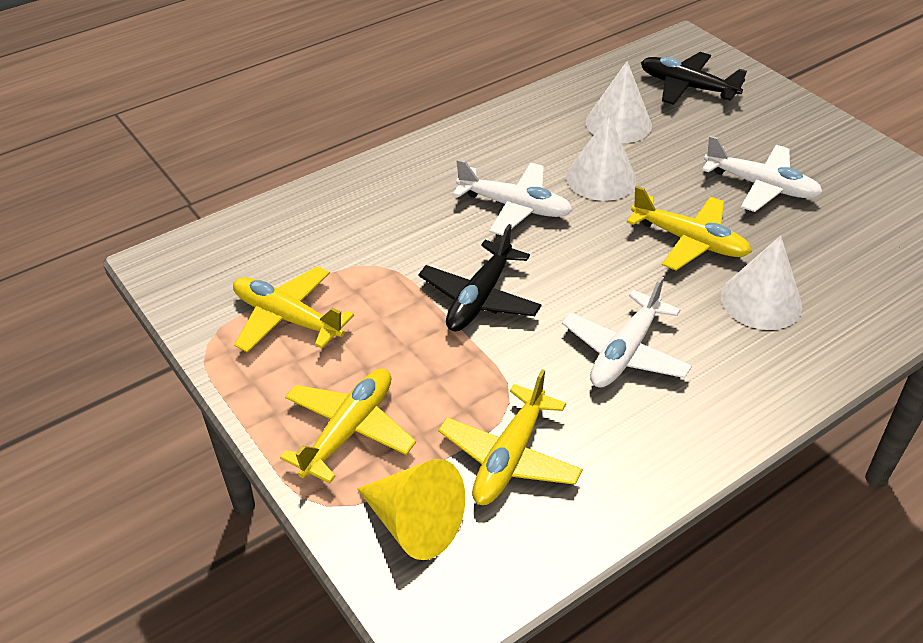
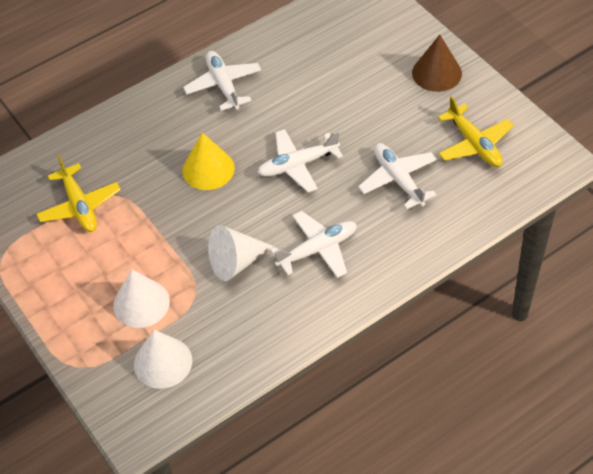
black plane: [418,224,542,332] [641,52,747,105] = 2 -> none = 0
brown cone: none = 0 -> [412,35,462,92] = 1
white plane: [452,159,573,236] [562,276,692,388] [702,135,823,212] = 3 -> [183,51,261,111] [257,129,343,192] [270,211,357,278] [358,143,437,209] = 4
yellow plane: [233,266,354,353] [280,369,416,483] [438,369,583,505] [627,186,752,271] = 4 -> [37,156,121,232] [438,96,514,167] = 2

